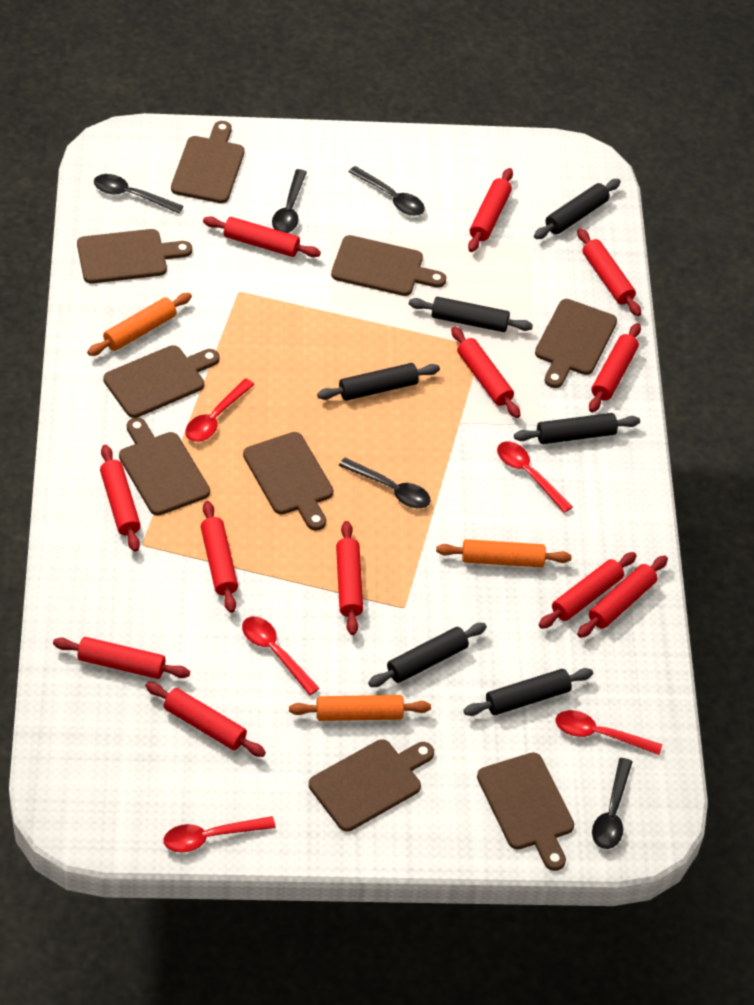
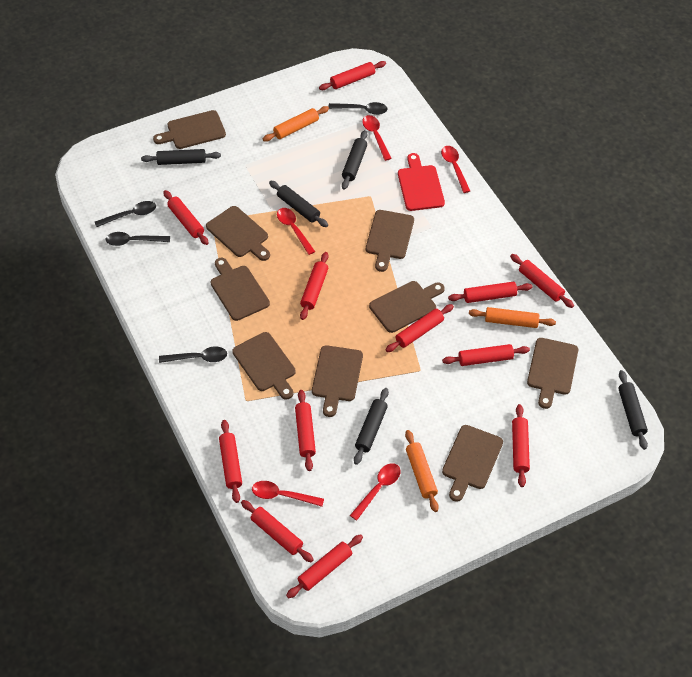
black rolling pin: [317,363,440,401] [368,623,487,687] [409,297,533,332] [464,668,593,716] [514,413,640,444] [534,179,621,239] = 6 -> [141,149,221,165] [269,181,328,227] [342,130,367,190] [354,388,389,465] [618,370,648,450] = 5
black spoon: [94,174,183,213] [272,169,307,233] [339,458,431,508] [349,166,425,216] [592,758,632,849] = 5 -> [95,201,156,227] [105,232,170,246] [159,347,227,363] [328,102,388,115] = 4
red cutting board: none = 0 -> [398,153,445,211] = 1

